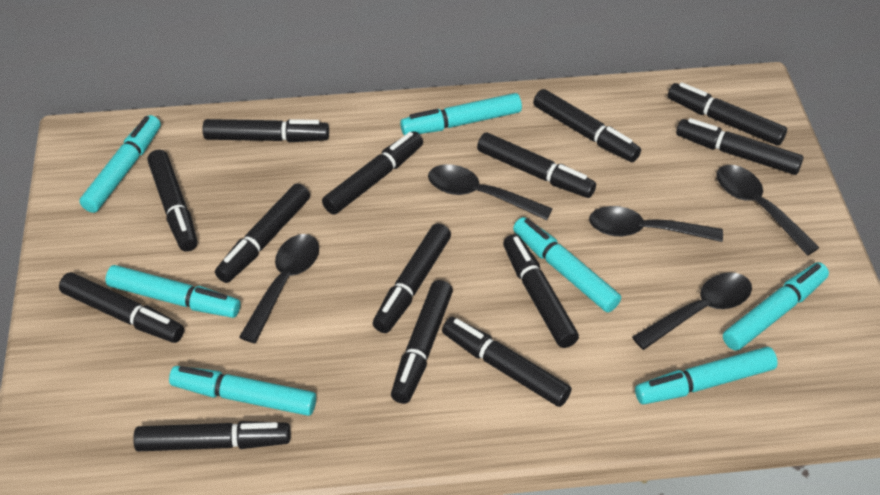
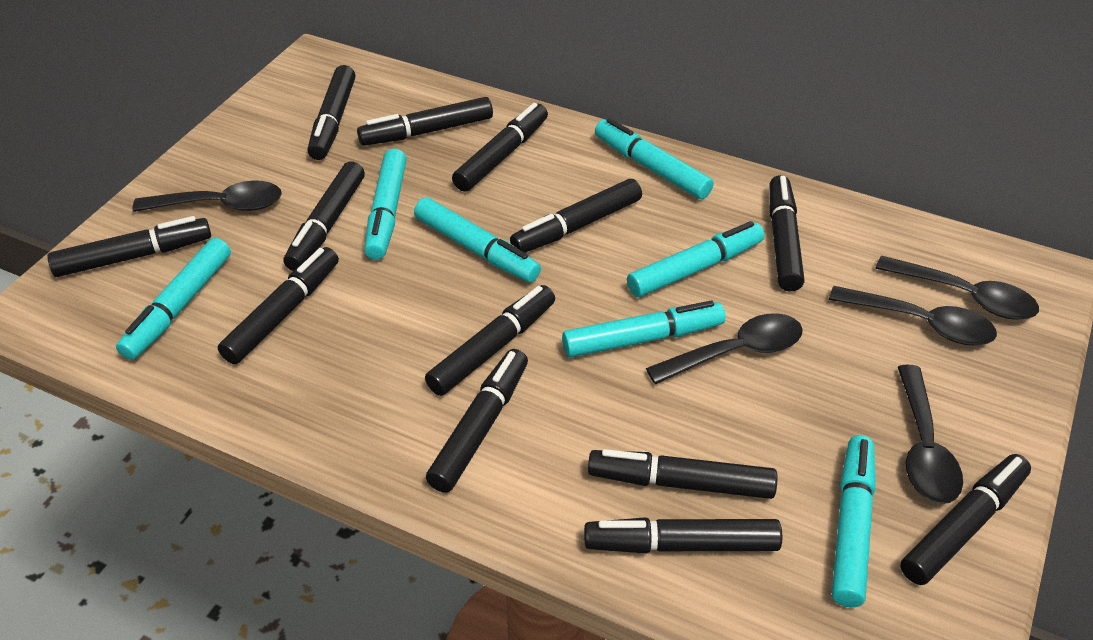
black marker: [59,272,184,343] [133,421,290,451] [147,150,198,252] [203,119,329,142] [215,183,310,283] [322,131,423,215] [373,224,451,333] [391,280,453,404] [442,317,572,407] [477,133,596,198] [503,234,579,348] [533,89,641,162] [668,82,787,146] [676,118,803,175] = 14 -> [47,216,211,277] [218,247,339,364] [283,161,365,271] [308,65,356,160] [357,97,493,146] [425,285,555,396] [426,349,528,493] [452,103,548,192] [510,179,642,253] [584,517,782,553] [588,449,778,499] [769,175,804,292] [900,454,1031,585] = 13

